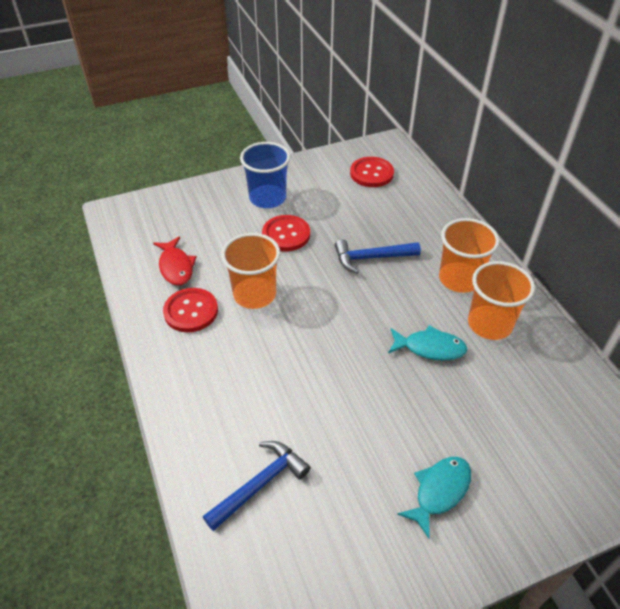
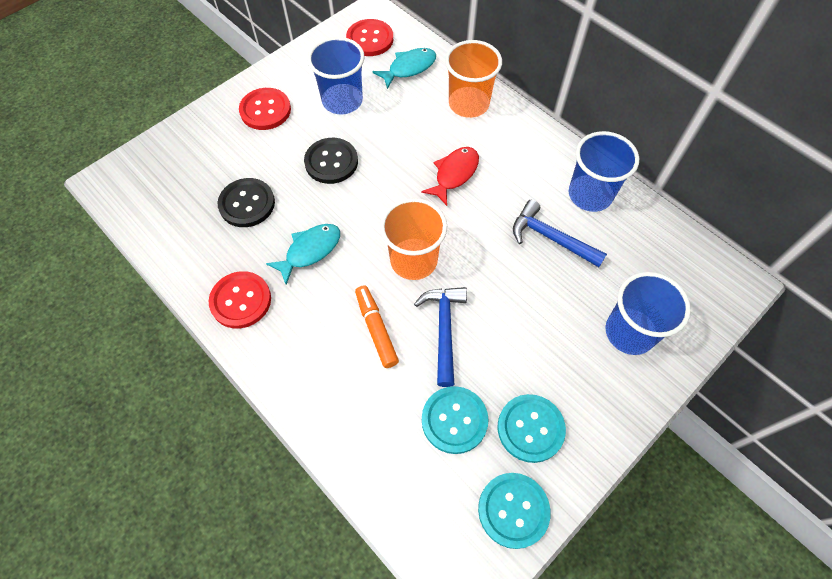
black button: none = 0 -> [217,178,275,227] [304,138,358,184] = 2
blue cup: [240,142,290,208] = 1 -> [307,37,365,115] [569,131,639,212] [606,272,691,355] = 3
orange cup: [221,233,280,309] [439,218,500,293] [468,261,535,340] = 3 -> [380,198,447,280] [445,40,502,118] = 2
orange marker: none = 0 -> [355,285,399,368] = 1
turquoise button: none = 0 -> [422,386,489,454] [478,473,551,549] [498,394,566,463] = 3

